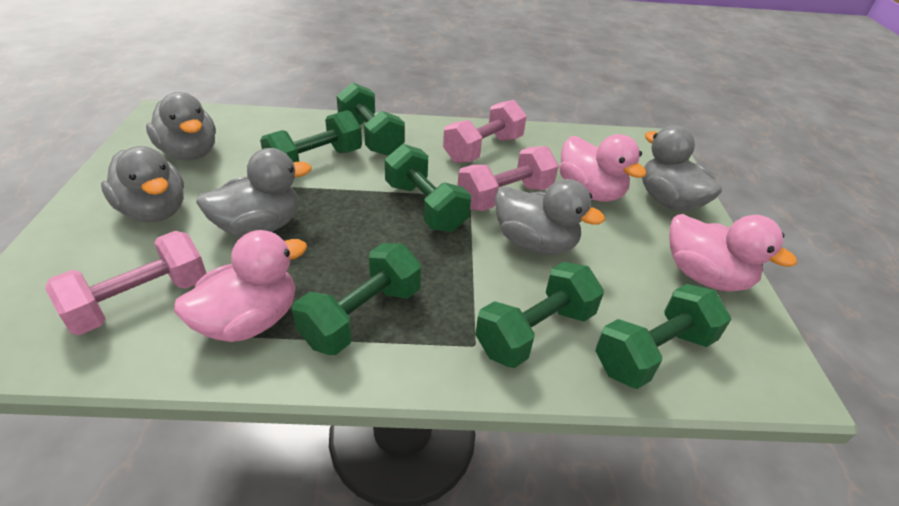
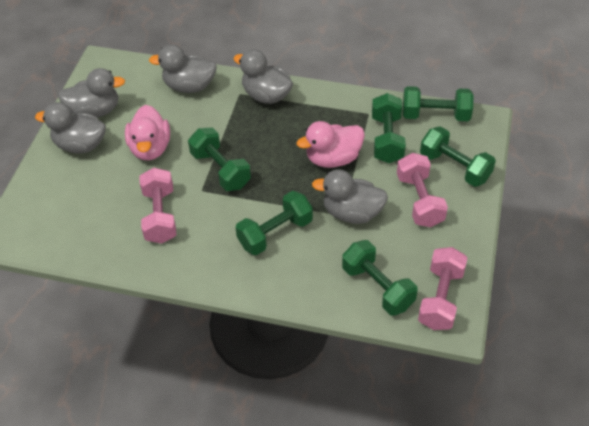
pink duck: [174,230,307,342] [559,134,647,202] [669,214,797,292] = 3 -> [125,105,170,160] [296,121,365,168] = 2

